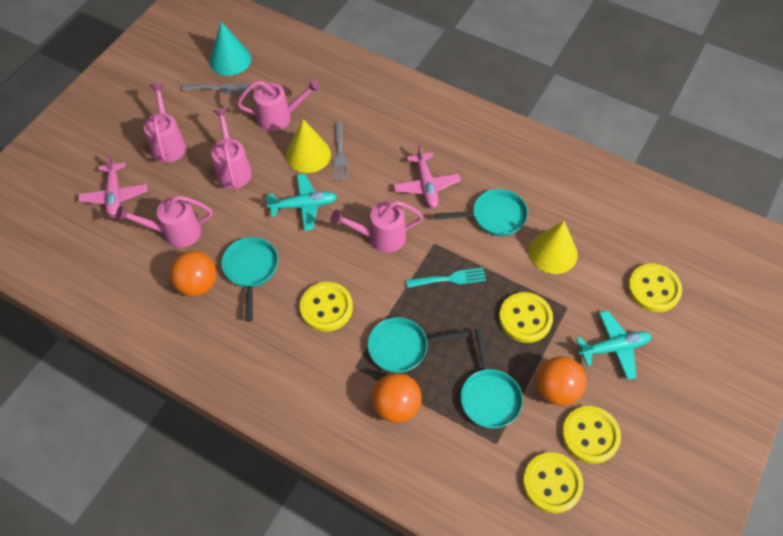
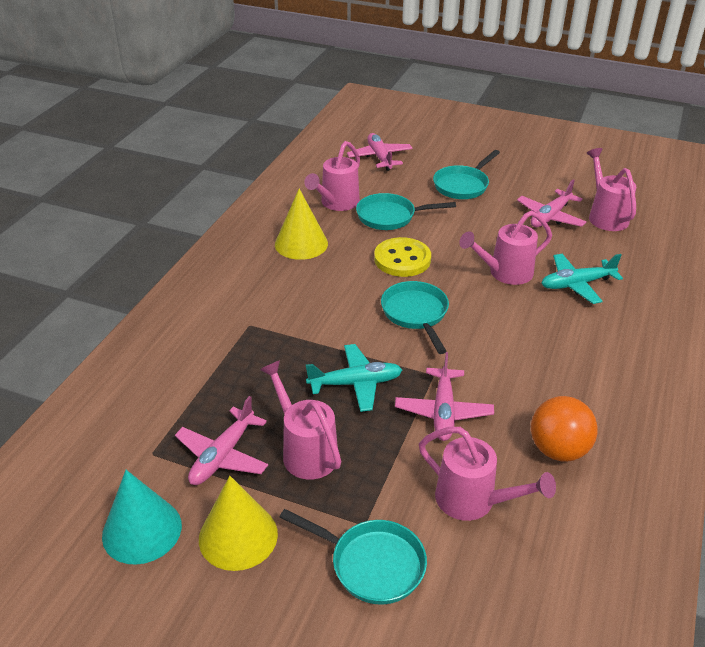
grey fork: [181,83,251,94] [334,122,348,181] = 2 -> none = 0
orange ball: [170,251,217,296] [372,373,422,423] [537,356,587,406] = 3 -> [531,396,598,462] = 1
pink plane: [78,154,147,219] [393,144,461,208] = 2 -> [175,396,268,485] [347,133,413,171] [395,352,494,441] [517,179,586,227] = 4
turquoise fork: [406,268,486,288] = 1 -> none = 0
yellow button: [300,282,353,332] [499,292,553,343] [523,452,583,514] [562,406,621,464] [628,264,682,312] = 5 -> [374,237,431,277] = 1

